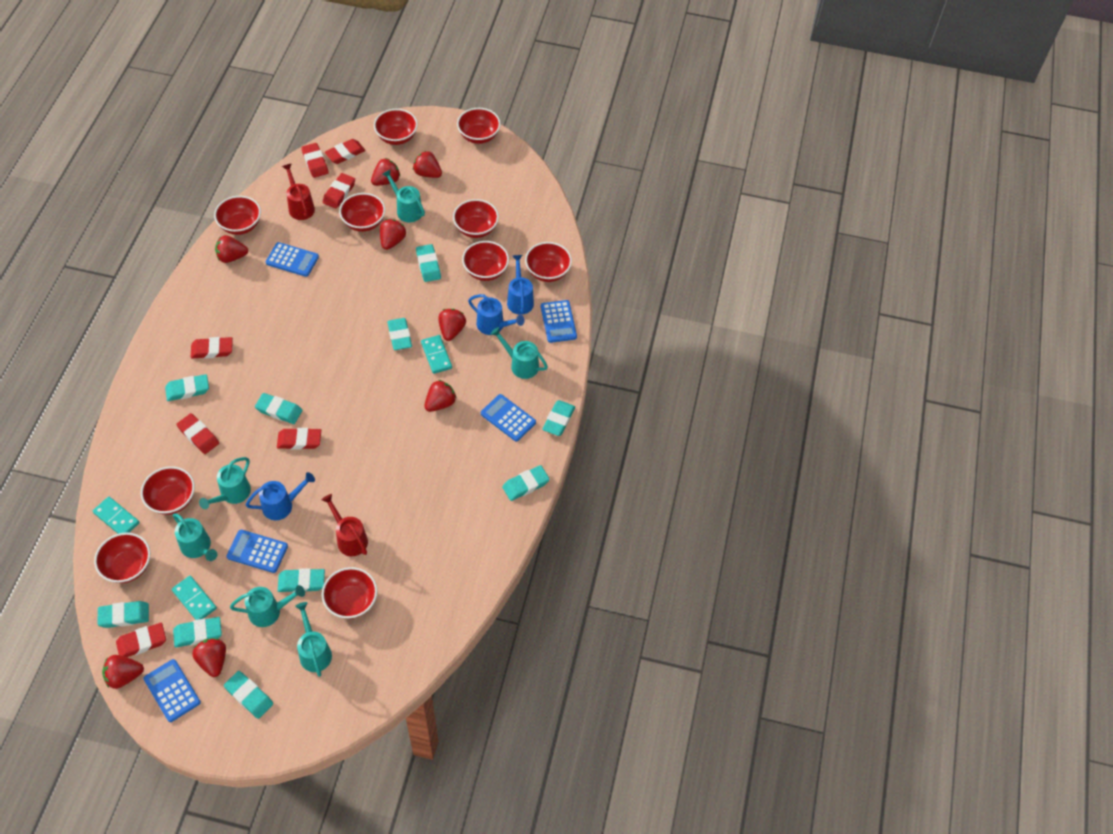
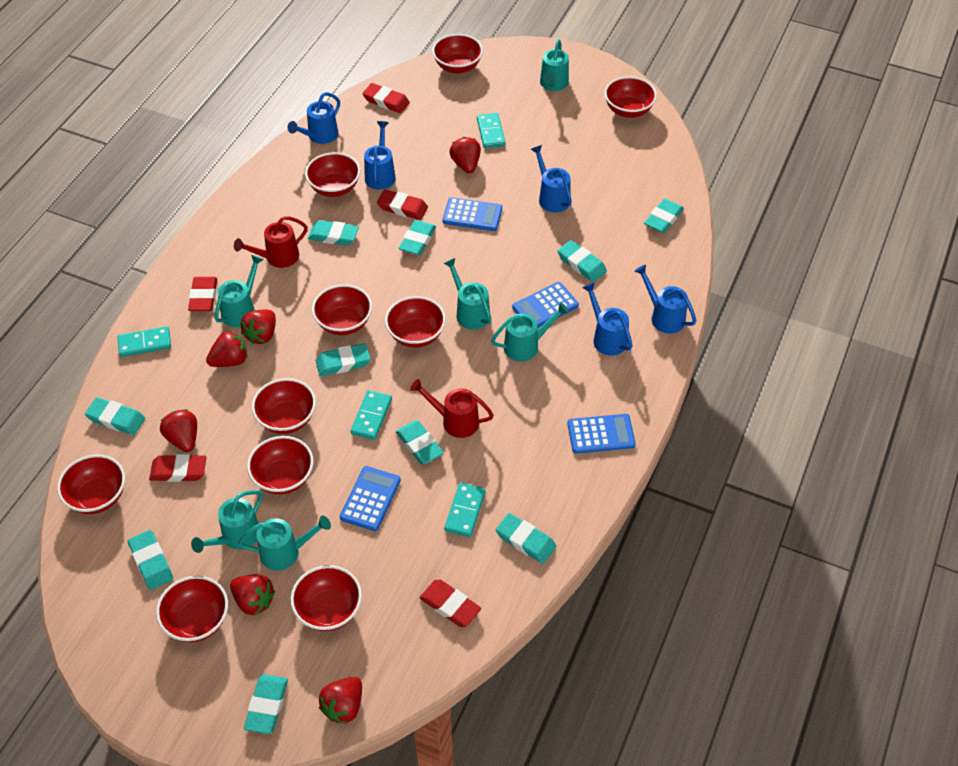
blue calculator: [144,659,201,722] [227,530,288,573] [266,242,319,277] [481,394,536,442] [541,300,577,343] = 5 -> [340,466,401,531] [443,197,502,231] [512,282,579,328] [567,414,636,454] = 4
blue watering can: [246,472,315,520] [468,294,525,335] [507,255,534,315] = 3 -> [288,92,340,144] [364,121,396,190] [531,145,572,213] [582,282,632,356] [634,264,696,333] = 5
red eraser: [116,623,166,657] [176,413,219,454] [191,337,233,358] [277,428,321,450] [301,143,328,178] [323,173,355,209] [325,139,366,164] = 7 -> [149,454,207,482] [188,277,217,311] [362,83,410,113] [377,189,428,220] [419,580,481,627] = 5
red strawberry: [102,655,144,689] [192,638,226,677] [215,235,248,263] [371,158,400,186] [380,219,406,250] [413,151,442,178] [424,380,457,412] [438,309,466,341] = 8 -> [160,409,197,452] [206,331,248,367] [230,574,275,616] [240,310,276,344] [319,677,362,724] [449,137,481,173] = 6
turquoise domino: [93,497,139,534] [172,576,217,620] [421,335,452,374] = 3 -> [118,326,171,357] [350,390,392,440] [444,483,485,537] [477,113,506,148] = 4

